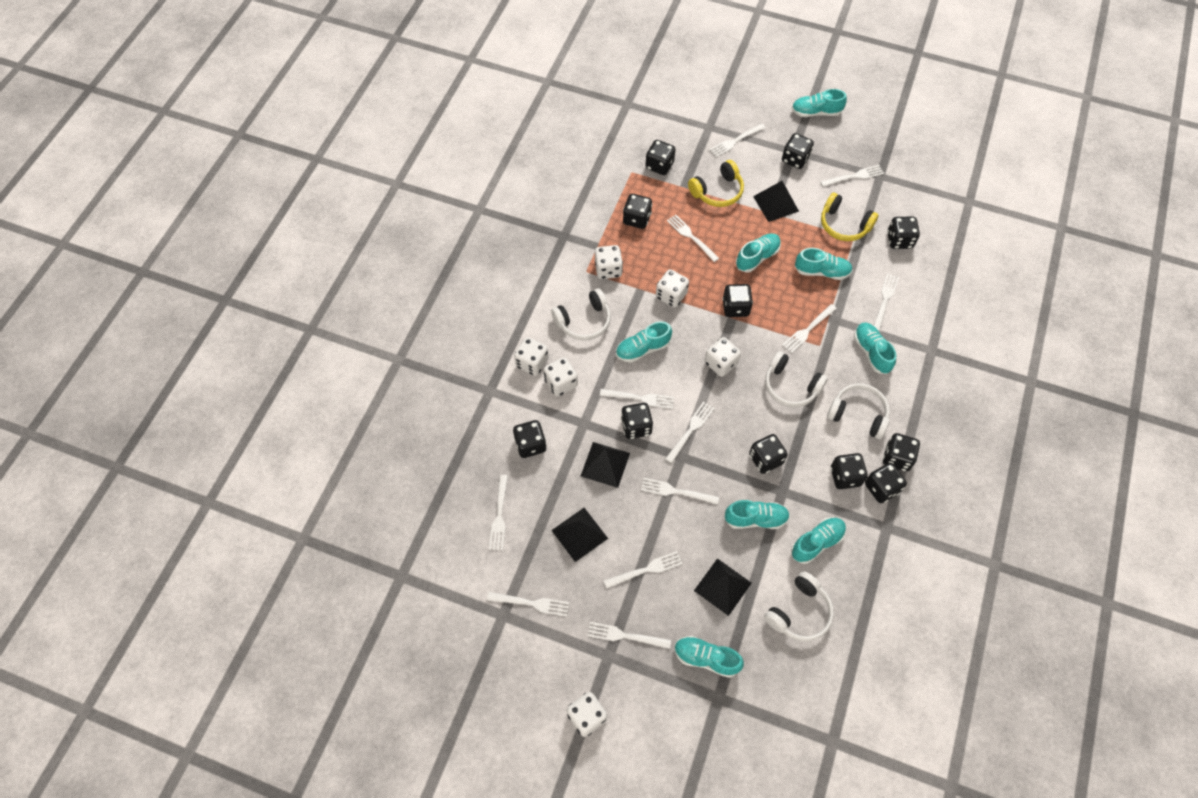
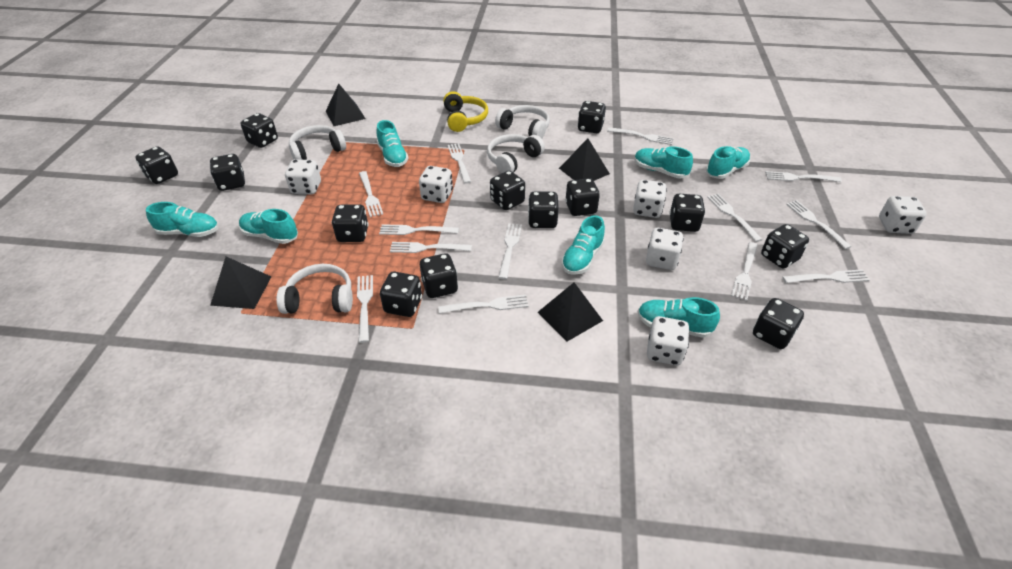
black dice: [513,420,547,458] [621,403,653,439] [623,194,652,229] [646,140,675,175] [722,284,753,317] [749,434,788,474] [782,133,814,169] [830,453,868,489] [865,463,907,503] [883,433,920,472] [887,217,920,249] = 11 -> [136,146,178,184] [210,154,245,191] [241,113,278,148] [332,204,369,242] [380,272,422,317] [420,253,458,298] [490,171,525,210] [528,191,559,228] [565,178,600,216] [578,101,606,133] [669,194,705,232] [753,298,804,349] [761,224,809,268] = 13
turquoise shoe: [616,321,672,363] [675,636,744,678] [725,500,790,529] [736,233,781,273] [791,517,846,564] [792,89,847,117] [795,248,853,280] [854,322,896,374] = 8 -> [146,202,219,237] [239,209,298,244] [377,120,409,167] [561,215,605,275] [634,147,693,178] [638,297,720,338] [706,146,750,179] = 7
white fork: [487,592,569,617] [489,475,508,550] [587,622,671,649] [600,389,674,409] [604,551,682,589] [641,478,719,505] [665,402,714,463] [667,214,719,262] [709,123,765,157] [782,304,837,353] [820,165,884,187] [873,273,899,332] = 12 -> [357,275,373,343] [359,171,383,217] [379,224,459,235] [390,242,472,253] [438,295,529,314] [448,143,471,184] [498,223,522,279] [607,127,674,145] [707,193,763,242] [731,242,758,301] [765,171,842,182] [782,269,870,283] [786,200,851,249] = 13
yellow headphones: [688,160,744,207] [821,192,879,241] = 2 -> [443,91,488,132] = 1

